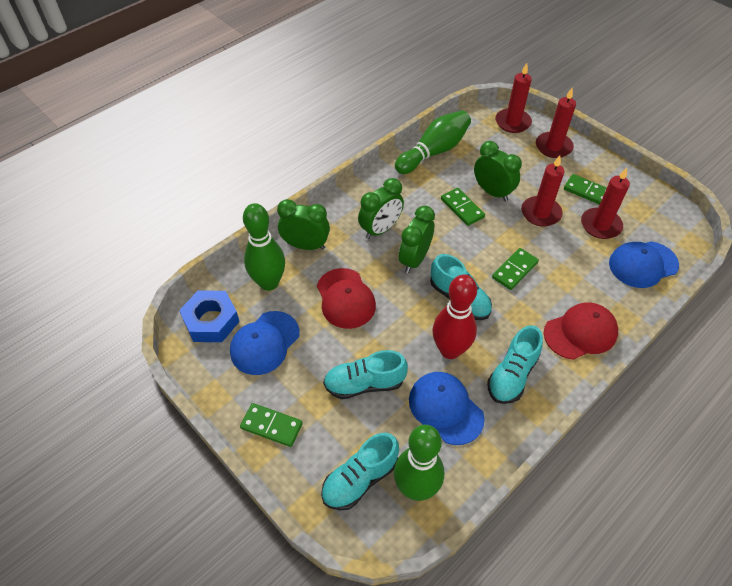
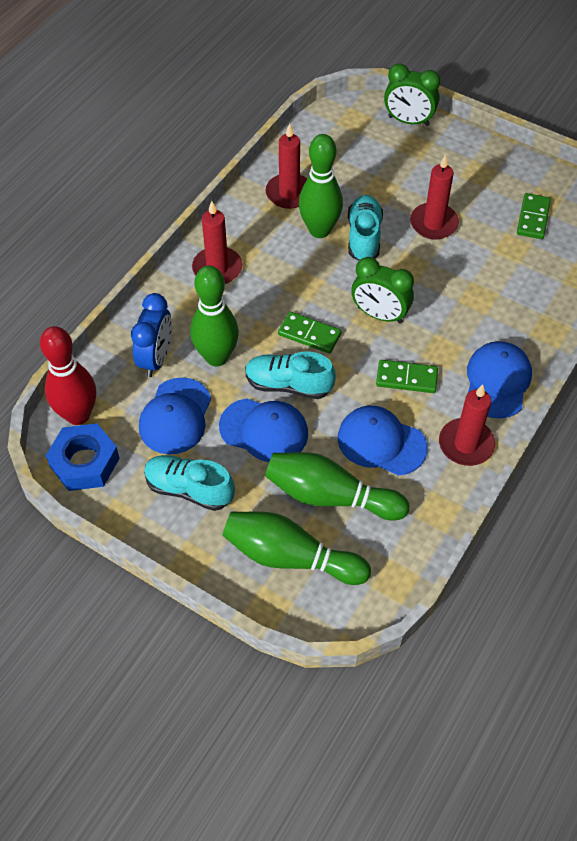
blue cap: [230,311,300,375] [409,372,485,445] [609,241,679,288] = 3 -> [139,378,211,455] [219,398,308,462] [338,406,427,476] [467,341,532,419] = 4
blue clock: none = 0 -> [131,293,172,377] = 1
green bowling pin: [243,203,285,291] [394,425,444,501] [395,110,471,174] = 3 -> [190,265,239,366] [222,512,371,585] [265,452,409,520] [299,134,343,238] = 4
green clock: [277,199,330,250] [358,178,404,239] [399,206,435,273] [474,141,522,201] = 4 -> [351,257,414,324] [384,63,441,126] = 2
green domino: [240,403,303,447] [441,188,485,226] [492,248,539,290] [564,174,607,205] = 4 -> [278,311,341,354] [376,360,438,393] [517,193,551,239] = 3
red cap: [317,268,376,329] [544,302,618,360] = 2 -> none = 0
turquoise shoe: [321,433,399,510] [323,350,408,399] [430,254,492,320] [487,325,543,404] = 4 -> [144,455,235,511] [245,351,336,399] [348,195,383,261] = 3

